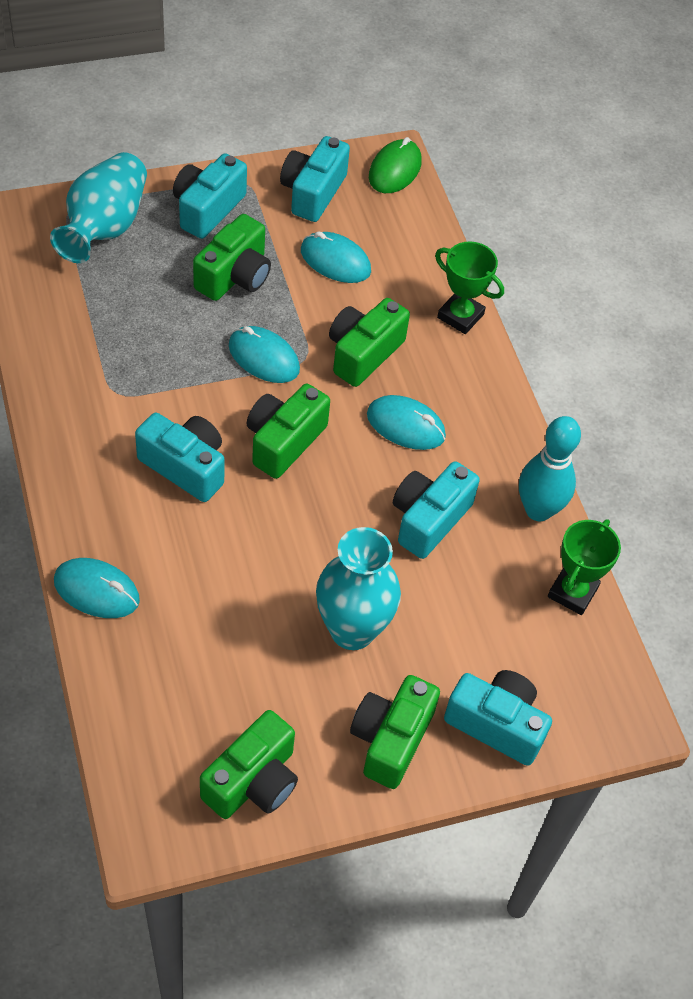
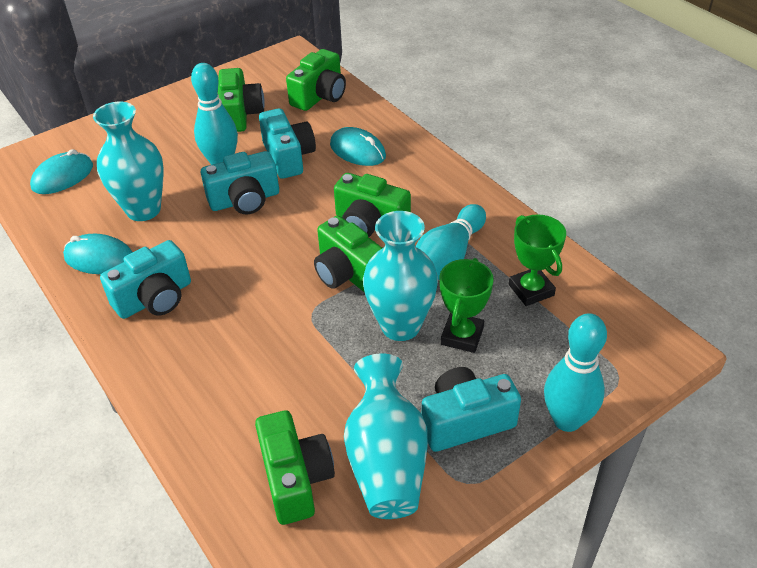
green mouse: [369,137,422,193] = 1 -> none = 0
turquoise bowling pin: [519,416,581,521] = 1 -> [191,63,238,165] [416,204,486,280] [544,313,607,432] = 3
turquoise camera: [135,412,224,502] [173,153,247,239] [280,136,350,222] [393,461,480,559] [444,670,552,766] = 5 -> [100,240,191,319] [201,151,279,214] [259,108,316,179] [422,367,521,452] = 4
turquoise mouse: [54,558,140,618] [229,326,300,383] [301,231,371,283] [367,395,446,450] = 4 -> [30,149,93,194] [63,234,132,274] [330,127,386,166] = 3
turquoise vase: [50,152,147,263] [316,527,401,650] = 2 -> [93,102,164,221] [344,353,428,519] [363,211,438,341] = 3

